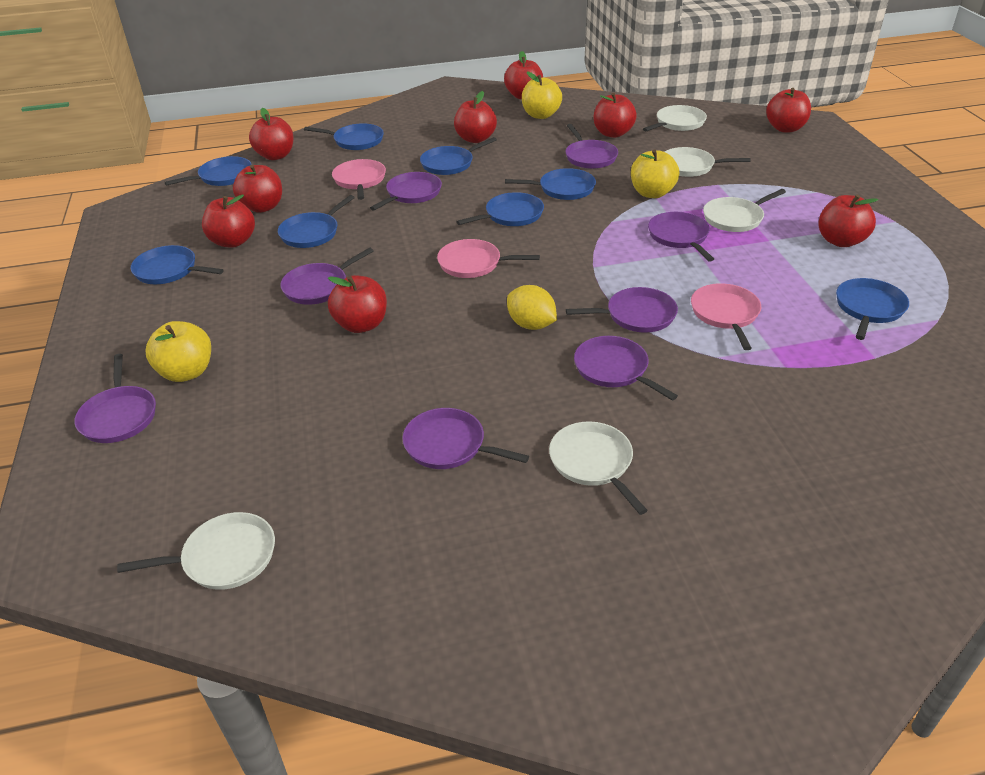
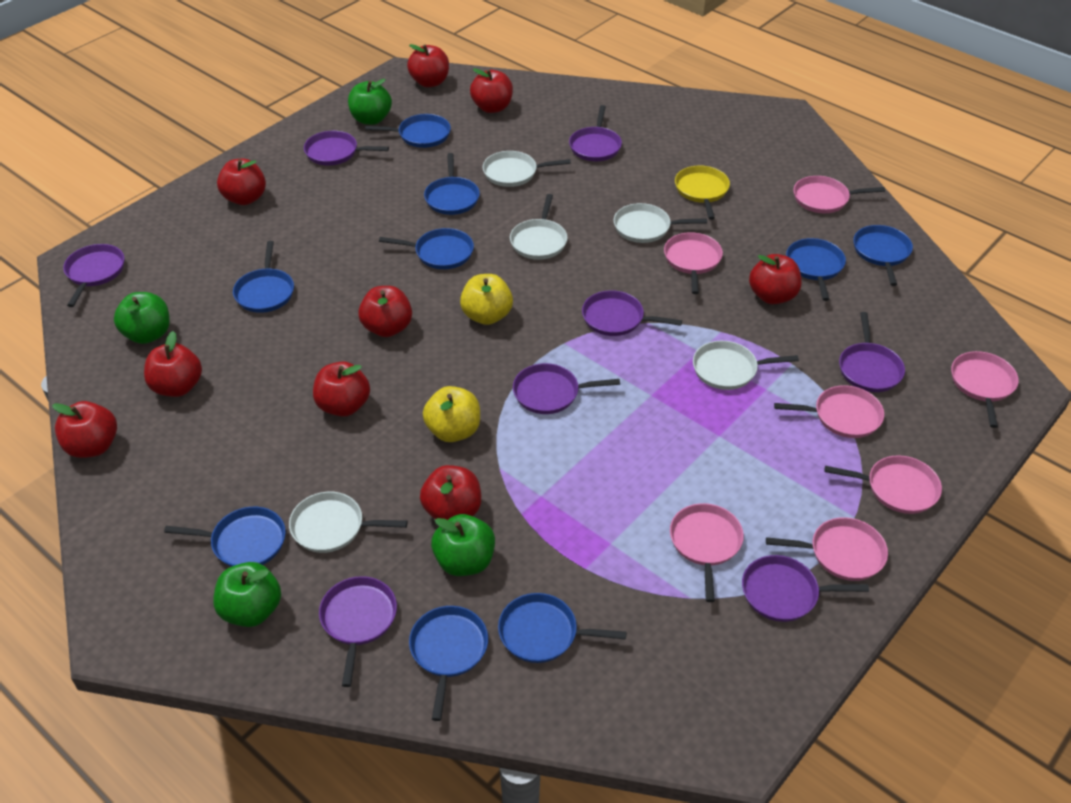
blue pan: [130,245,224,284] [164,156,252,186] [278,195,355,248] [304,123,384,150] [420,137,497,175] [456,192,544,226] [505,168,596,200] [836,278,909,340] = 8 -> [164,507,286,567] [233,241,294,313] [365,114,451,148] [379,228,474,269] [409,606,488,721] [424,153,480,215] [498,593,626,663] [786,238,846,301] [853,225,913,286] = 9
green apple: none = 0 -> [114,292,170,344] [213,562,281,627] [348,79,392,125] [431,514,495,576] = 4
pink pan: [332,159,386,200] [437,239,540,278] [691,283,761,350] = 3 -> [664,232,723,294] [670,503,744,602] [766,517,888,581] [774,385,884,438] [794,176,885,213] [824,455,942,514] [951,351,1019,428] = 7
yellow apple: [146,321,211,382] [522,71,562,119] [631,149,679,198] = 3 -> [423,386,480,442] [460,274,513,325] = 2
yellow lemon: [507,285,557,330] = 1 -> none = 0
yellow pan: none = 0 -> [675,165,730,220] = 1

